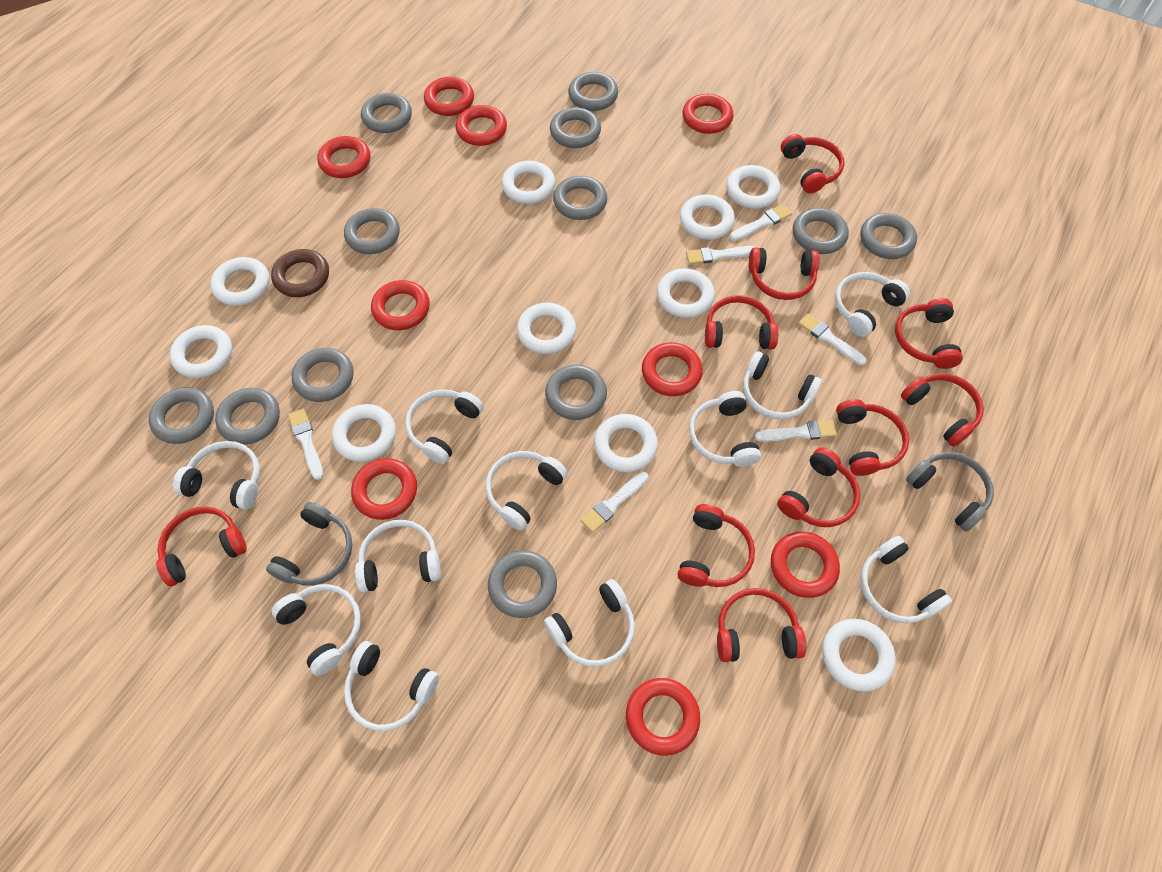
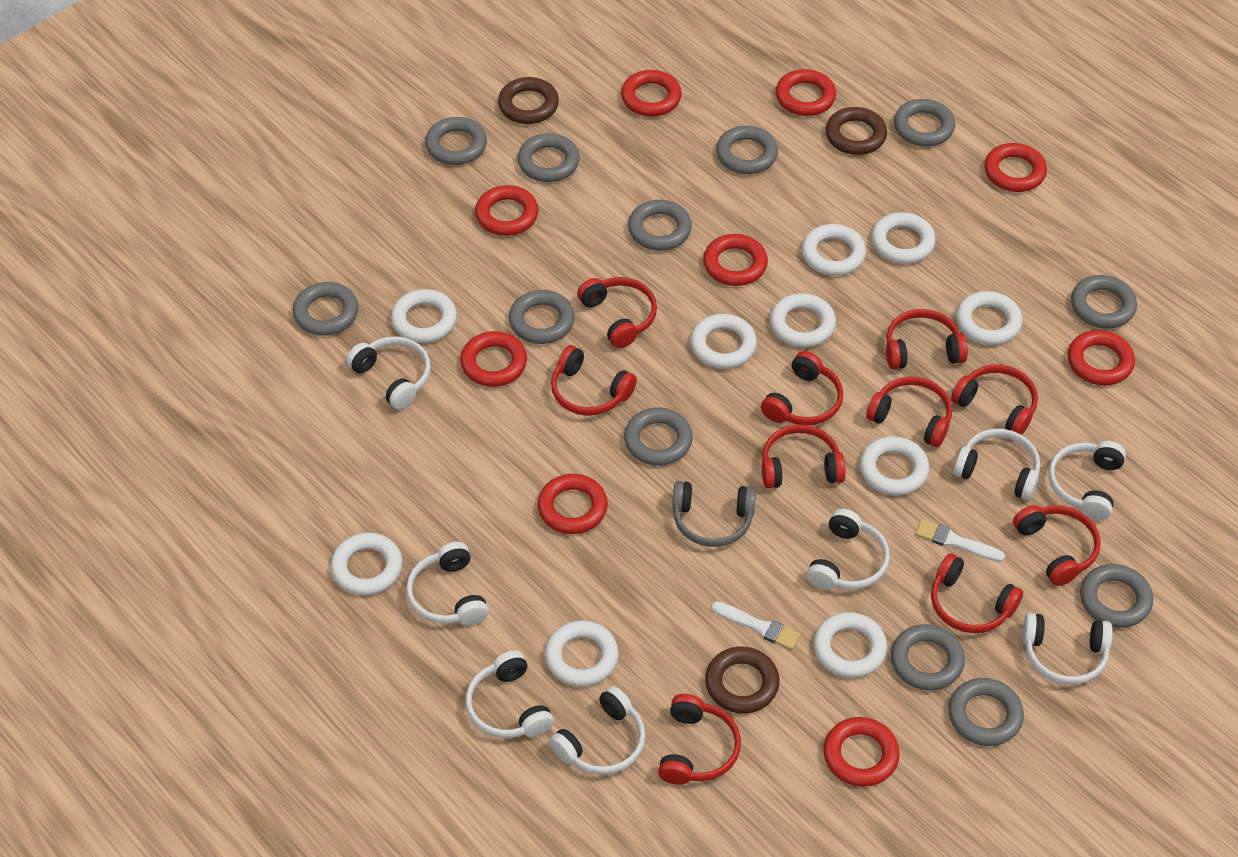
brown ring: [271,249,329,297] = 1 -> [498,77,559,124] [705,647,780,714] [826,107,887,155] = 3
grey headphones: [266,502,352,586] [906,452,994,532] = 2 -> [672,481,756,547] = 1
white brush: [288,409,323,480] [581,471,648,533] [686,246,756,264] [730,204,792,241] [755,420,837,442] [798,313,866,365] = 6 -> [712,601,801,650] [915,519,1005,562] = 2
white headphones: [173,441,260,510] [272,584,361,676] [344,641,439,731] [355,520,441,593] [405,389,483,464] [486,451,568,531] [544,579,635,667] [689,391,761,467] [743,351,822,420] [835,272,910,337] [861,536,952,623] = 11 -> [346,336,431,409] [406,542,488,625] [466,650,554,738] [549,686,646,775] [807,509,890,590] [953,429,1040,500] [1022,613,1113,685] [1048,441,1126,520] = 8

